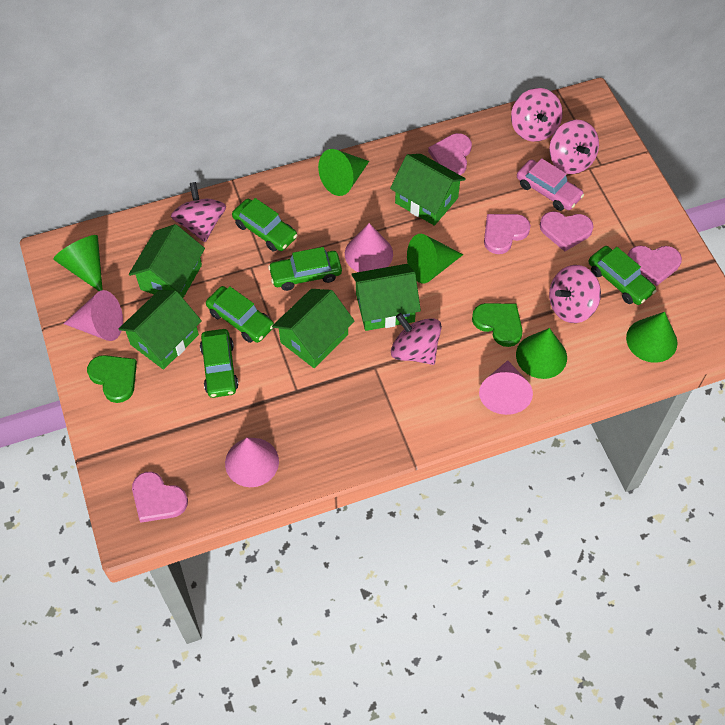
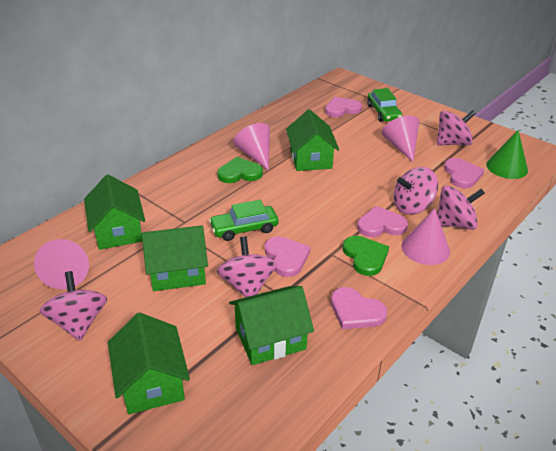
green car: [200,329,238,398] [206,286,274,343] [232,198,297,252] [268,247,342,291] [589,246,656,305] = 5 -> [209,200,279,241] [367,88,402,122] = 2
green cone: [53,235,103,291] [318,149,369,196] [407,234,463,284] [516,328,567,379] [626,312,677,363] = 5 -> [486,130,528,179] = 1
pink car: [517,158,584,211] = 1 -> none = 0

